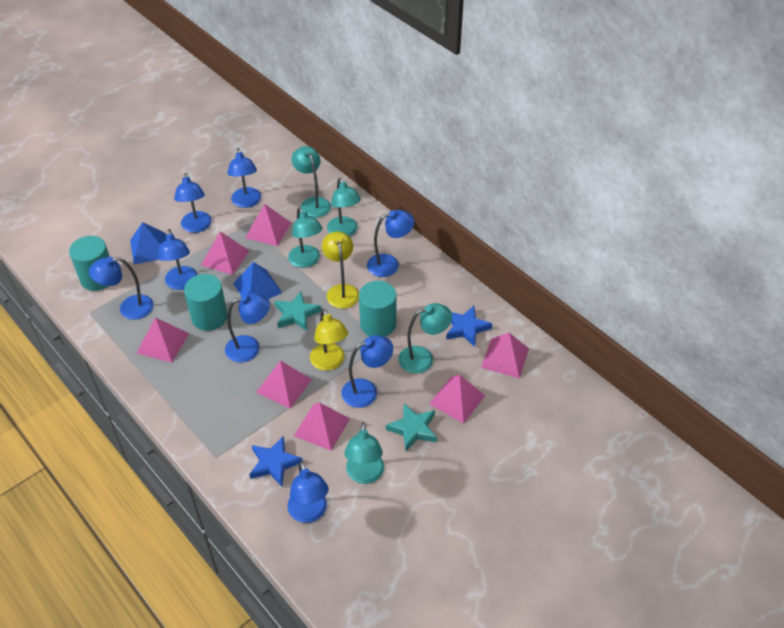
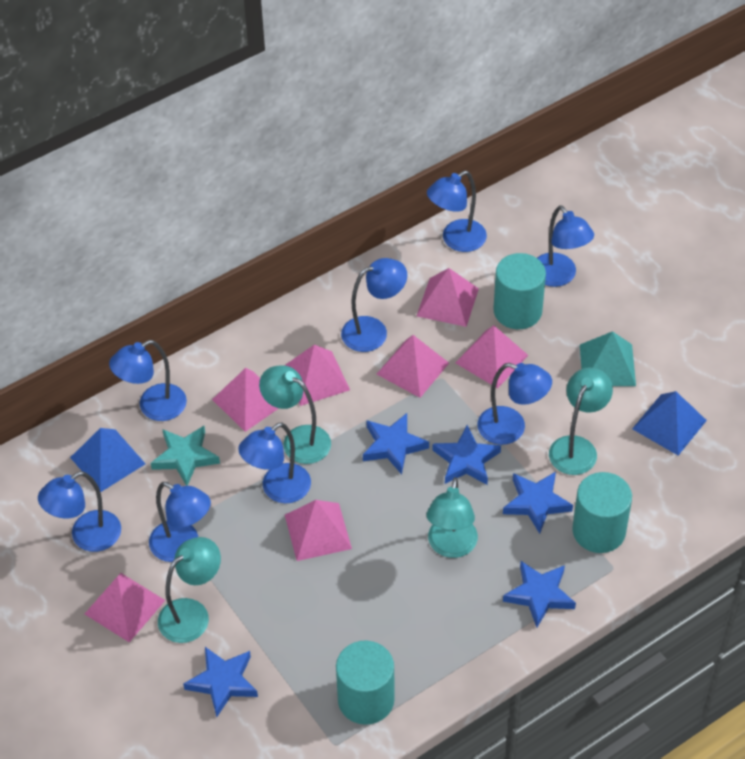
blue star: [249,436,303,486] [446,306,492,347] = 2 -> [183,647,258,717] [363,413,429,474] [433,425,501,485] [503,472,573,534] [503,561,576,628] = 5
turquoise lamp: [288,207,323,268] [292,146,331,218] [327,178,361,237] [345,422,384,484] [398,303,452,374] = 5 -> [158,537,221,643] [259,365,331,464] [427,477,478,558] [549,368,613,475] = 4
turquoise pyramid: none = 0 -> [580,331,636,386] = 1
turquoise star: [274,291,321,331] [386,403,437,451] = 2 -> [151,426,220,486] = 1
yellow lamp: [310,309,348,371] [322,231,359,309] = 2 -> none = 0

